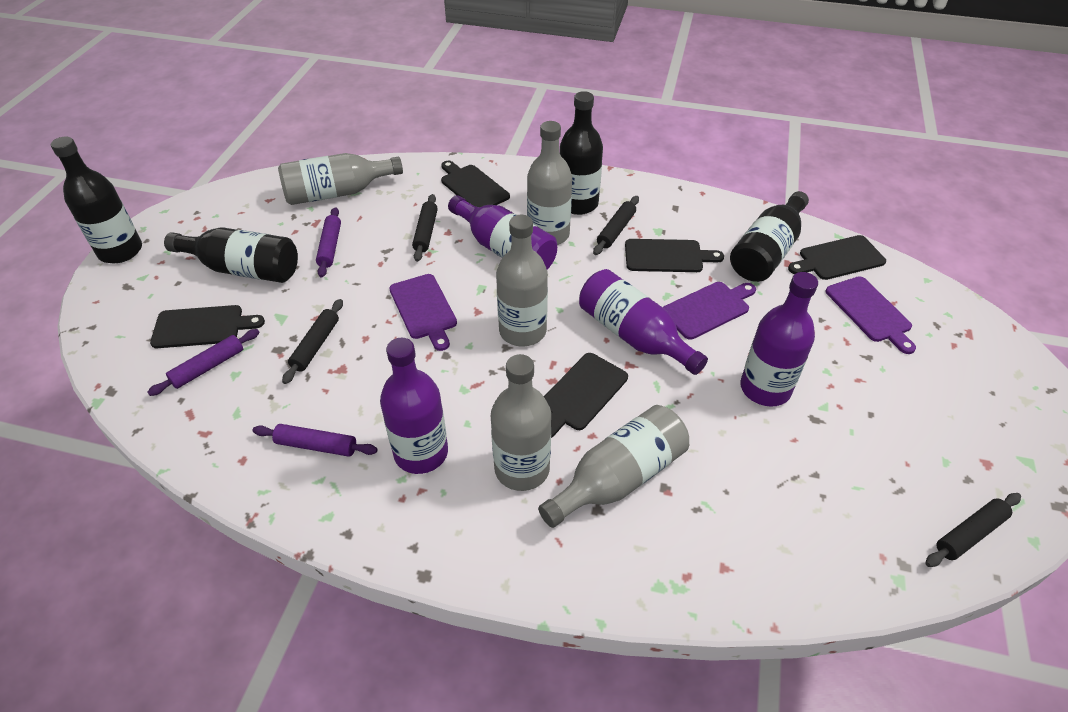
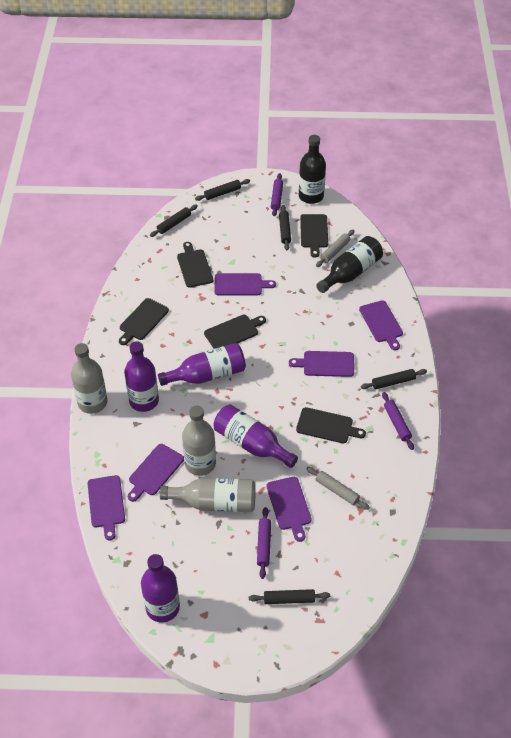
black bottle: [51,136,142,263] [164,227,298,283] [560,91,603,215] [730,191,809,282] = 4 -> [299,135,326,204] [316,236,383,293] = 2
black rolling pin: [282,299,343,384] [412,194,438,262] [593,196,639,255] [925,493,1021,567] = 4 -> [150,205,198,237] [195,179,250,201] [249,589,330,604] [279,205,291,250] [361,369,427,389] = 5
grey bottle: [278,153,403,205] [491,354,551,491] [496,215,548,346] [527,121,572,245] [538,405,689,528] = 5 -> [71,343,107,414] [160,478,256,512] [182,406,216,476] = 3
grey rolling pin: none = 0 -> [306,467,370,510] [316,230,354,267] = 2
purple cutting board: [389,274,457,351] [663,282,756,340] [826,276,916,354] = 3 -> [87,475,125,541] [128,444,184,502] [214,273,276,295] [267,477,312,542] [289,351,354,377] [359,300,403,350] = 6

